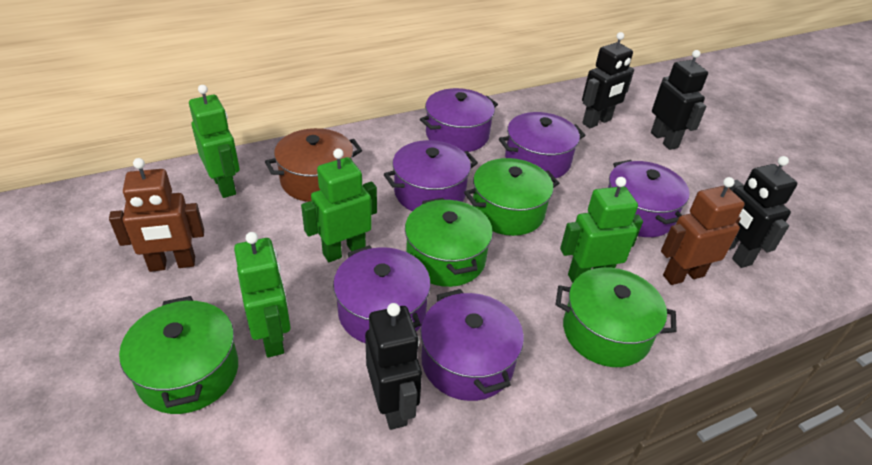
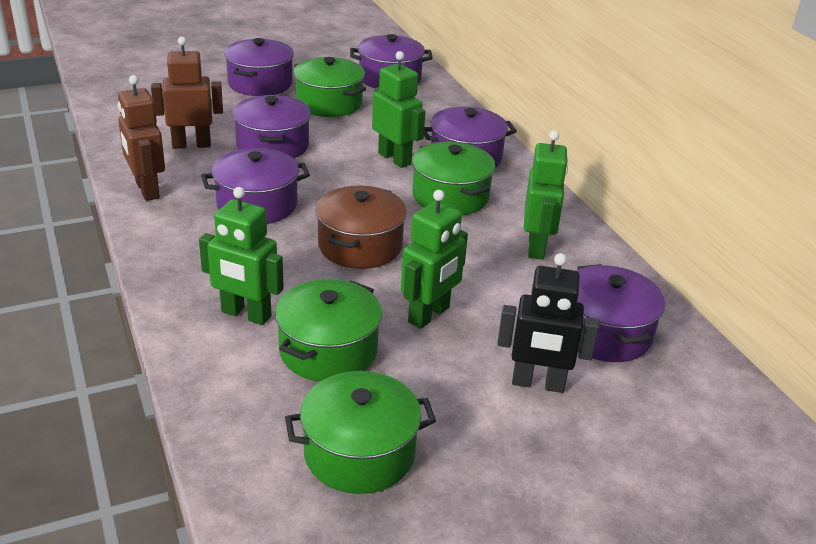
black robot: [365,303,422,430] [582,32,634,128] [651,50,708,150] [729,156,797,268] = 4 -> [497,253,599,393] = 1

